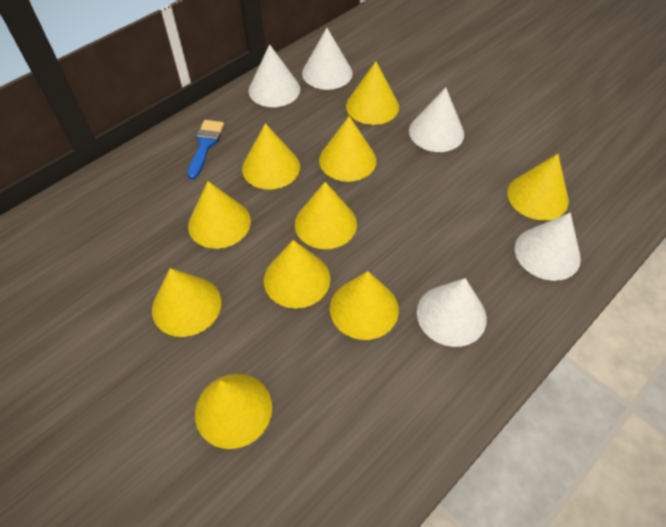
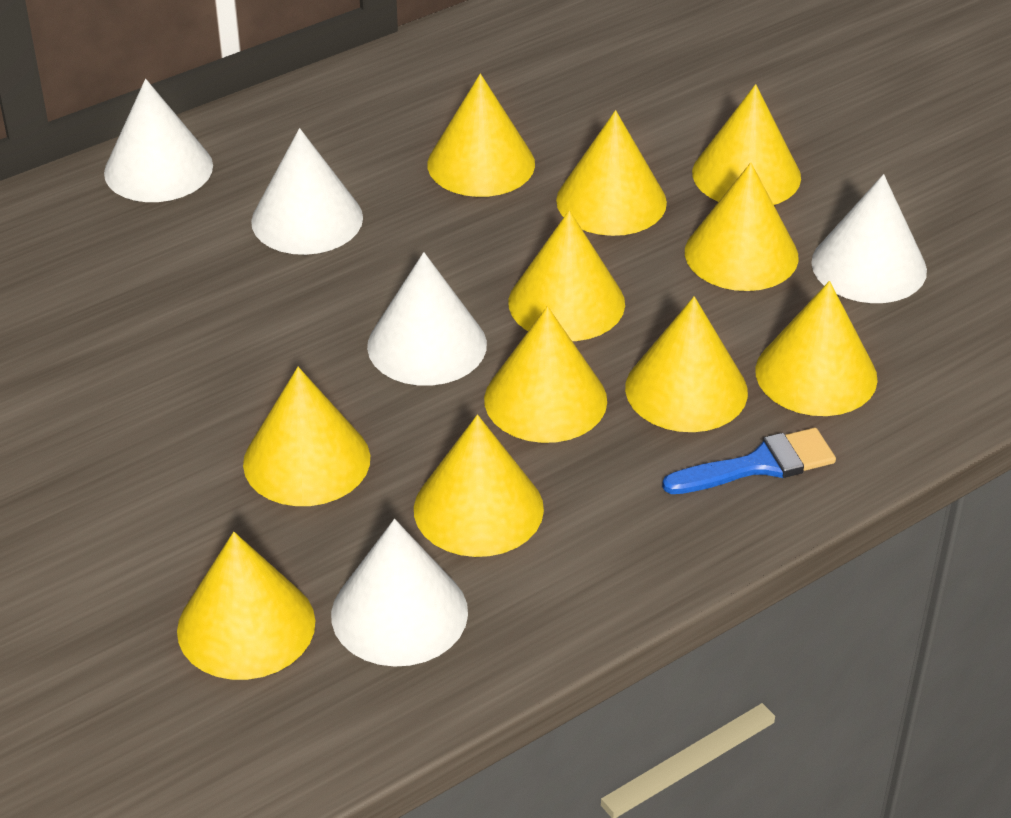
yellow cone: [152,268,221,337] [188,181,251,249] [195,374,272,449] [242,123,300,190] [264,240,330,309] [295,182,357,249] [319,116,376,182] [330,271,399,340] [346,62,399,125] [507,154,569,221] = 10 -> [177,532,315,680] [243,367,370,506] [414,415,544,557] [427,74,535,197] [484,306,607,443] [508,210,625,341] [556,110,667,236] [625,296,748,432] [685,163,799,291] [692,84,801,205] [755,281,878,416] = 11

